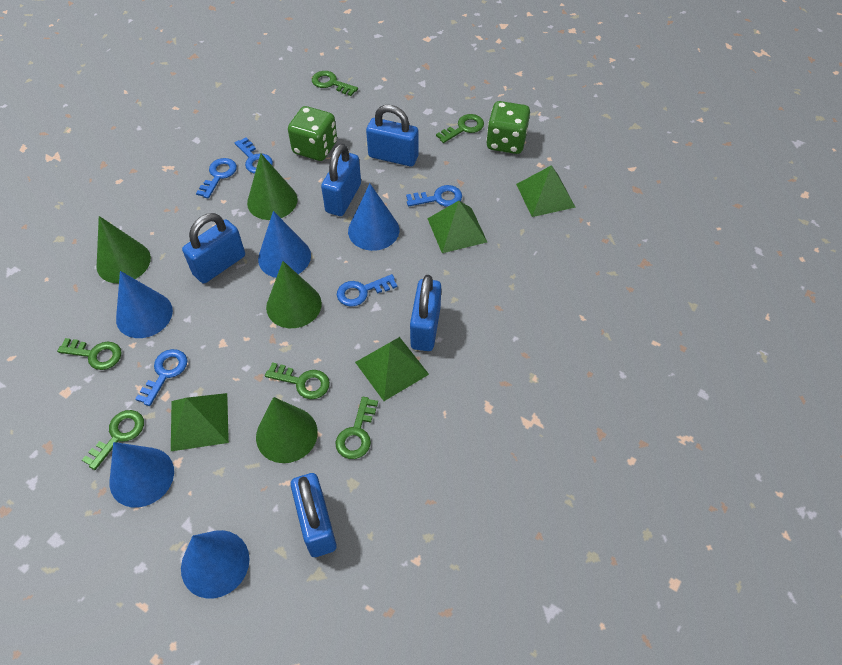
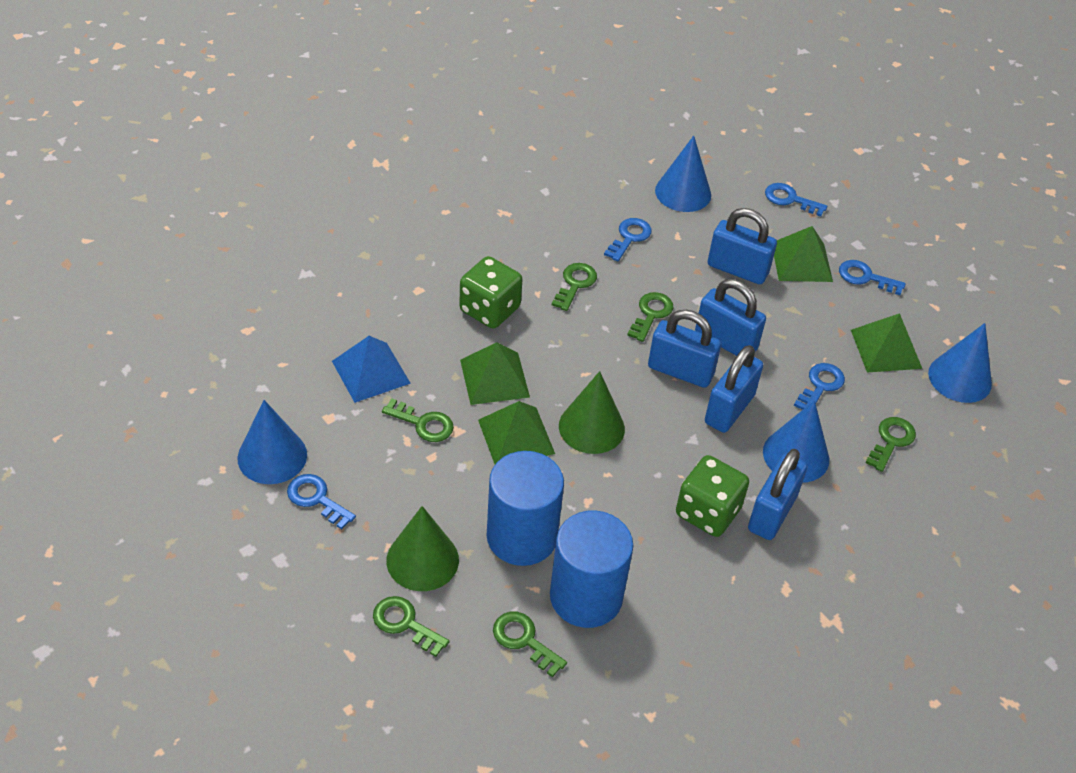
blue cone: [110,442,174,507] [116,271,173,338] [181,530,249,599] [258,211,311,278] [348,184,399,251] = 5 -> [238,400,307,484] [655,135,711,212] [763,400,829,482] [928,323,992,403] = 4
blue cylinder: none = 0 -> [487,451,564,566] [550,511,633,628] = 2
blue pyramid: none = 0 -> [332,336,411,403] = 1
green cone: [97,216,151,284] [247,153,298,220] [256,397,318,463] [266,261,322,328] = 4 -> [386,506,459,591] [559,371,625,454] = 2

